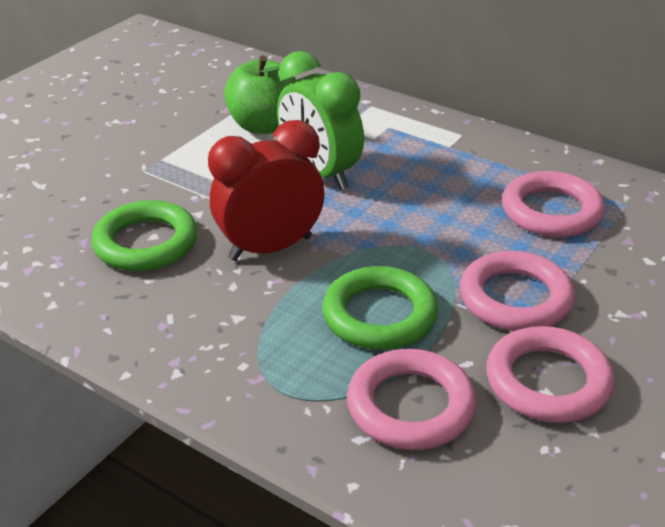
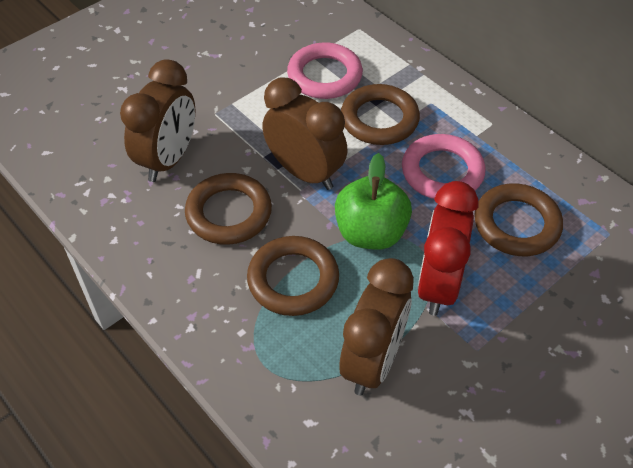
brown clock: none = 0 -> [120,59,195,182] [262,77,348,190] [340,258,414,396] = 3
brown ring: none = 0 -> [185,173,272,245] [247,236,339,316] [341,84,420,145] [474,183,563,256] = 4
green clock: [277,51,364,190] = 1 -> none = 0
green ring: [91,200,197,271] [322,266,438,350] = 2 -> none = 0
pink ring: [347,349,477,450] [460,251,575,331] [486,326,615,423] [502,171,605,237] = 4 -> [287,42,363,99] [402,134,486,199] = 2

